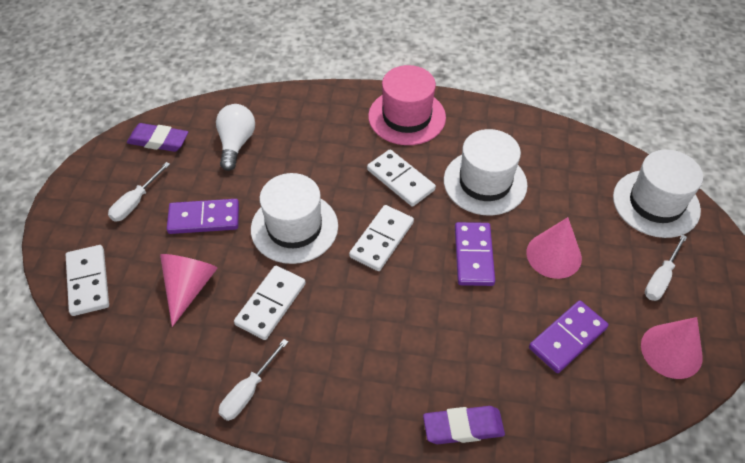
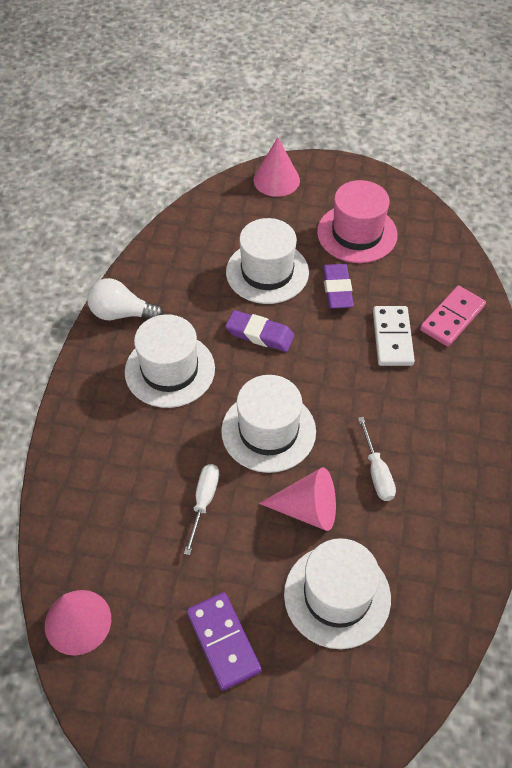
pink domino: none = 0 -> [420,286,486,347] = 1
purple domino: [167,199,239,234] [455,222,495,286] [529,300,609,373] = 3 -> [187,592,262,691] = 1
white domino: [65,245,109,316] [234,266,306,340] [349,205,414,271] [367,150,436,207] = 4 -> [373,306,415,366] = 1
white hat: [251,173,338,264] [444,129,527,216] [613,150,703,238] = 3 -> [125,314,215,408] [221,375,316,473] [226,218,309,304] [284,538,391,649] = 4
white screwdriver: [108,162,170,222] [218,339,288,421] [645,234,687,301] = 3 -> [184,464,219,555] [358,417,396,501] = 2

